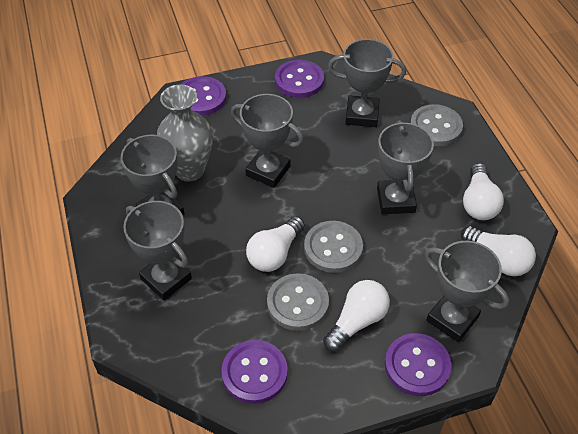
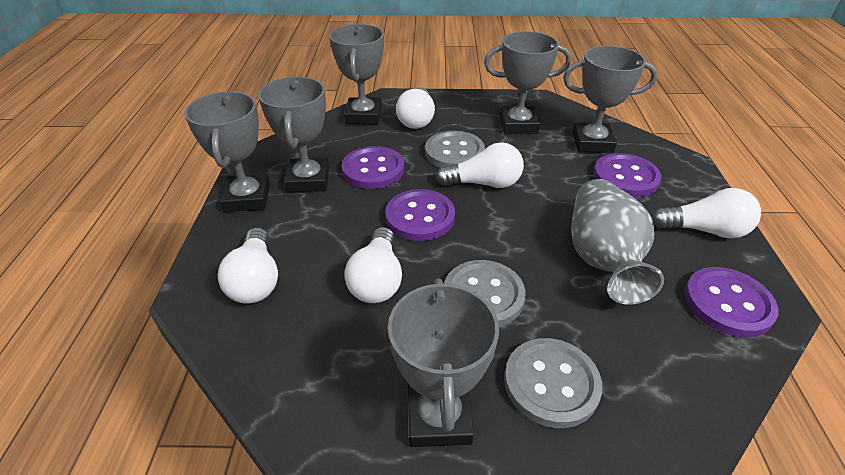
white light bulb: [246,216,305,272] [323,280,390,352] [461,226,536,276] [463,163,504,220] = 4 -> [218,228,278,304] [344,227,402,303] [396,87,435,129] [436,142,524,188] [652,188,761,239] = 5

